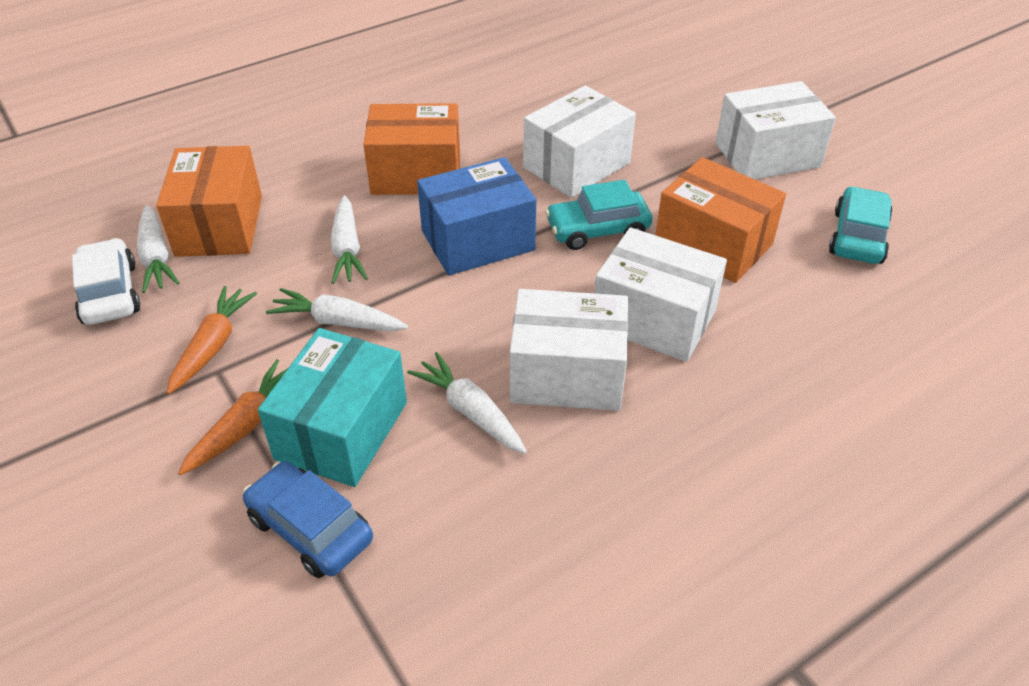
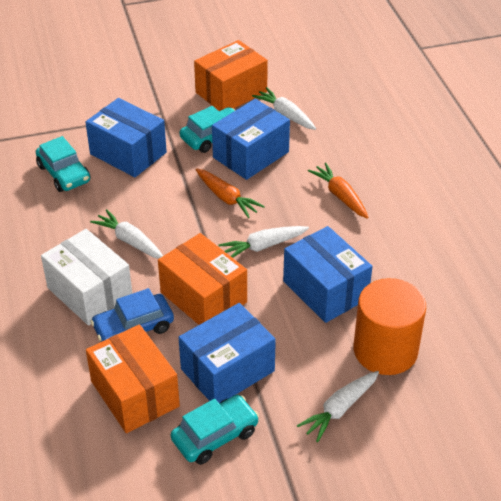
blue box: [417,157,536,276] = 1 -> [86,98,167,177] [178,303,276,404] [212,99,290,180] [283,226,373,323] = 4
orange cylinder: none = 0 -> [353,278,426,375] = 1
turquoise box: [258,328,407,487] = 1 -> none = 0
turquoise car: [545,180,652,250] [829,186,893,264] = 2 -> [36,136,91,192] [171,395,259,465] [180,106,235,153] = 3
white box: [510,289,628,411] [523,86,636,198] [594,227,727,362] [716,81,836,179] = 4 -> [41,229,132,326] = 1
white car: [72,238,141,325] = 1 -> none = 0

